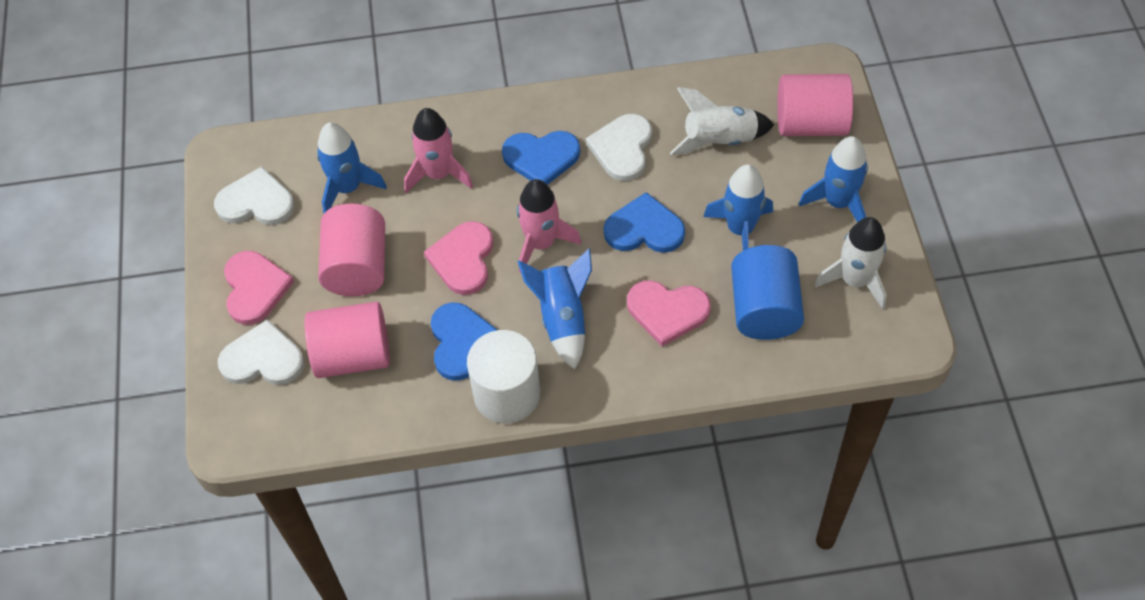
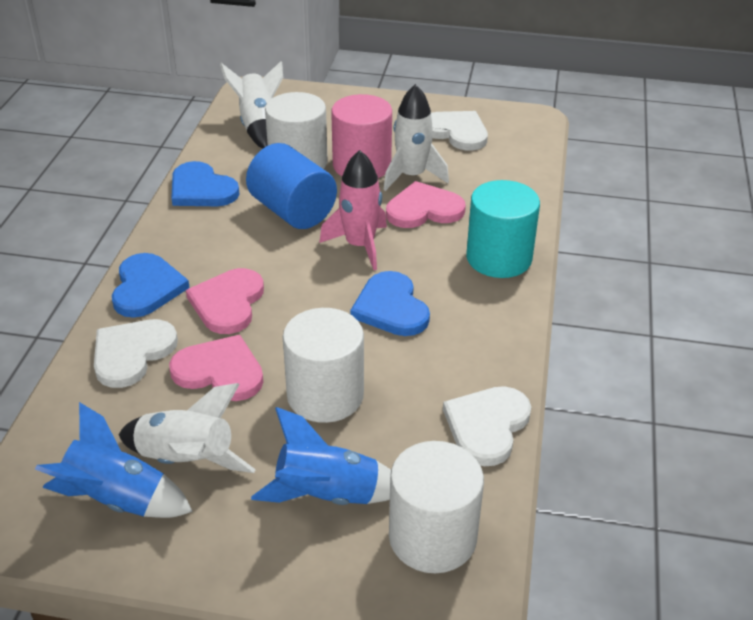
blue rocket: [317,122,387,213] [517,249,592,370] [703,164,773,251] [799,136,868,223] = 4 -> [35,402,193,518] [251,407,391,505] = 2
pink cylinder: [305,302,390,378] [318,204,385,296] [777,74,853,136] = 3 -> [331,94,392,178] = 1
pink rocket: [404,108,473,193] [517,179,581,273] = 2 -> [319,150,387,270] = 1
turquoise cylinder: none = 0 -> [466,180,540,278] = 1
white cylinder: [467,330,540,424] = 1 -> [265,92,328,169] [283,308,364,423] [389,441,484,573] = 3
white rocket: [670,87,774,155] [814,217,886,309] = 2 -> [119,383,256,473] [220,61,283,149] [383,84,449,191] = 3

